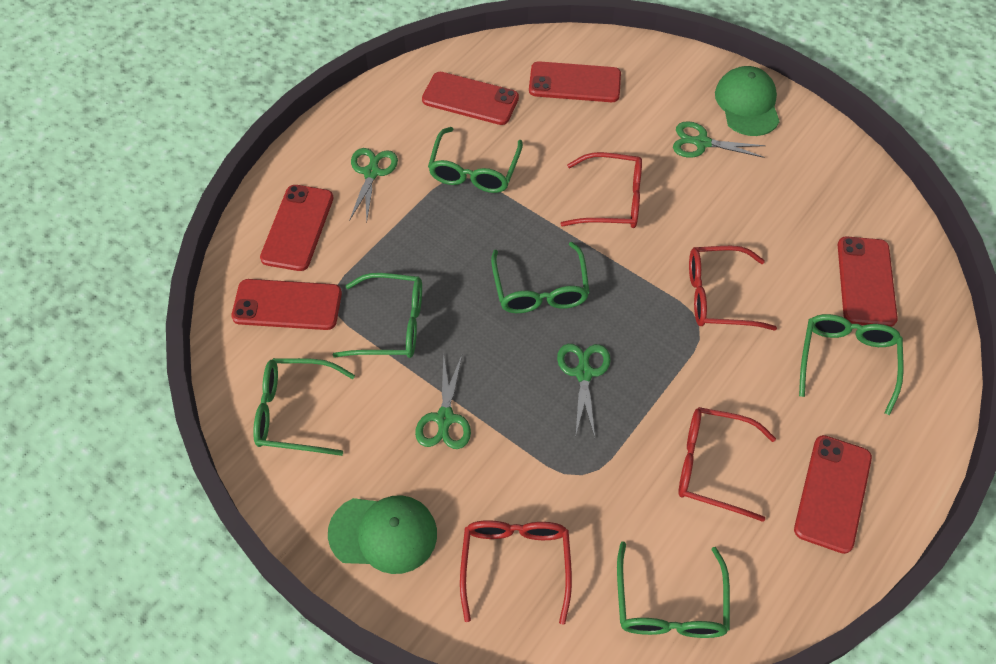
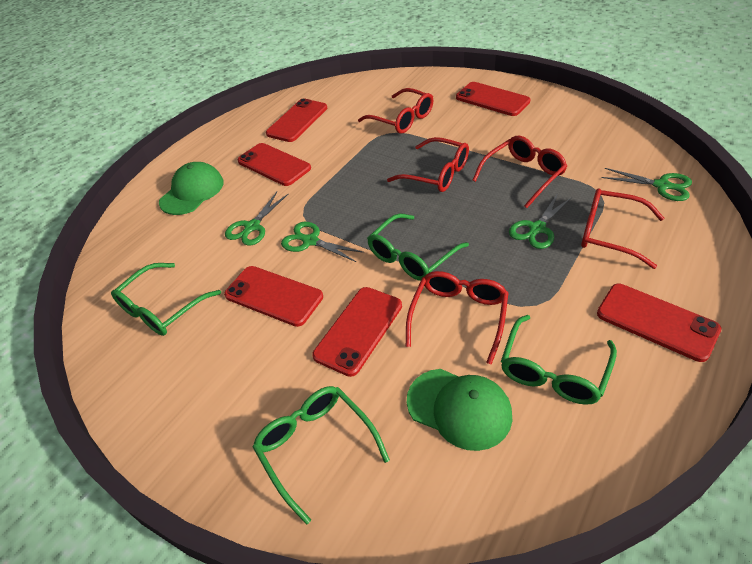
green glasses: [253,358,355,456] [333,273,422,358] [428,127,523,193] [491,242,590,313] [617,541,730,638] [799,314,903,415] = 6 -> [111,263,221,336] [253,386,390,525] [367,213,469,281] [501,315,617,405] = 4
red glasses: [460,520,572,625] [561,152,642,228] [678,407,776,522] [689,246,777,331] = 4 -> [358,88,433,134] [387,137,469,192] [406,271,508,365] [472,136,567,208] [581,189,664,269] = 5

